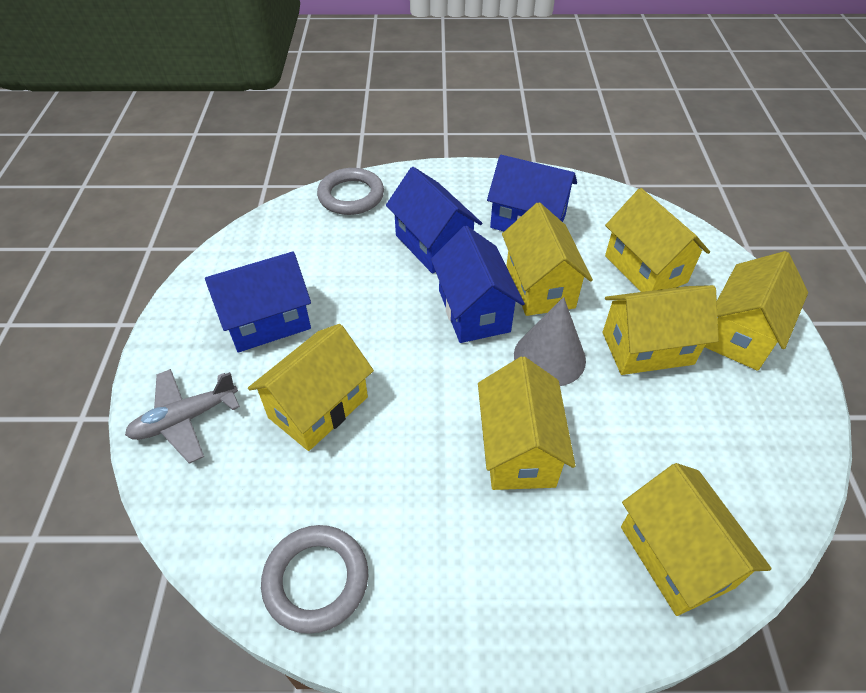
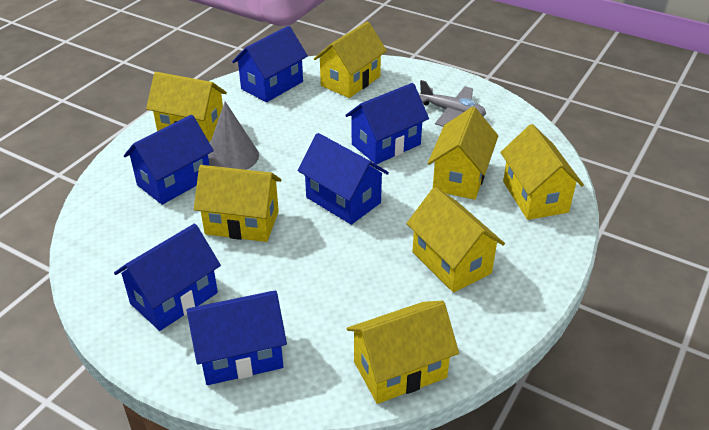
blue house: [205,252,311,353] [386,167,482,273] [431,226,525,343] [487,155,577,231] = 4 -> [114,224,221,331] [124,115,214,205] [187,291,287,385] [232,26,308,102] [298,133,389,225] [345,83,429,164] = 6
grey ring: [261,525,368,634] [317,168,384,215] = 2 -> none = 0

